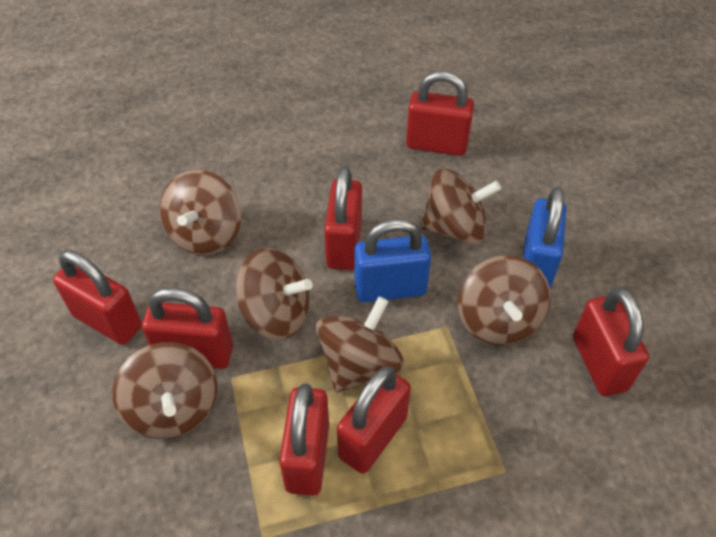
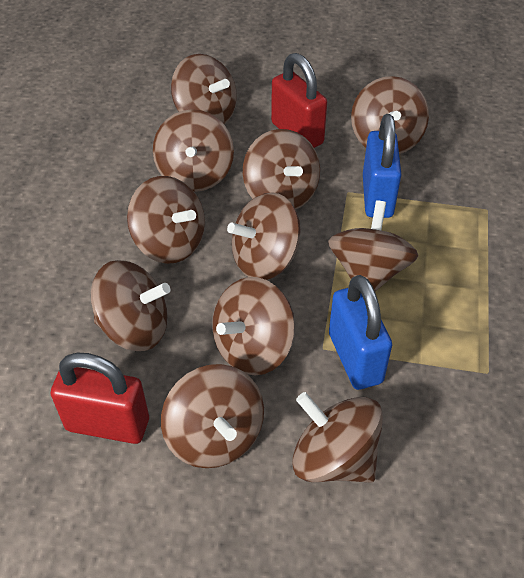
brown spinning top: [113,342,217,439] [160,170,241,255] [236,248,313,340] [316,296,404,393] [420,168,501,245] [458,255,551,345] = 6 -> [91,260,170,351] [127,176,205,264] [153,109,234,192] [161,364,264,468] [171,54,237,124] [212,277,295,375] [227,192,301,280] [243,129,320,210] [292,392,383,483] [328,200,418,291] [351,76,429,154] = 11
red padlock: [53,250,142,345] [142,287,233,369] [279,383,329,496] [324,166,362,270] [337,367,411,474] [406,71,474,156] [573,288,649,396] = 7 -> [51,352,149,444] [271,53,327,148] = 2

